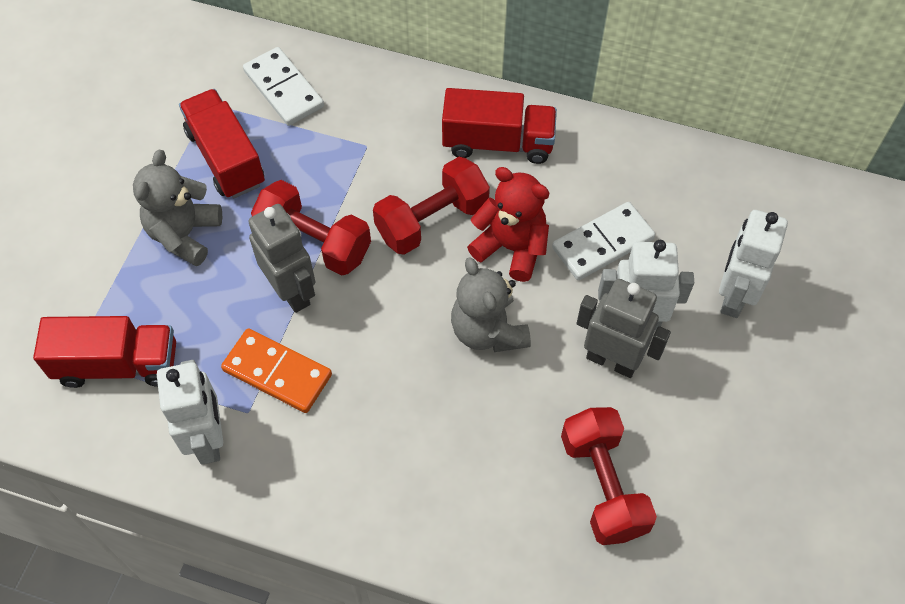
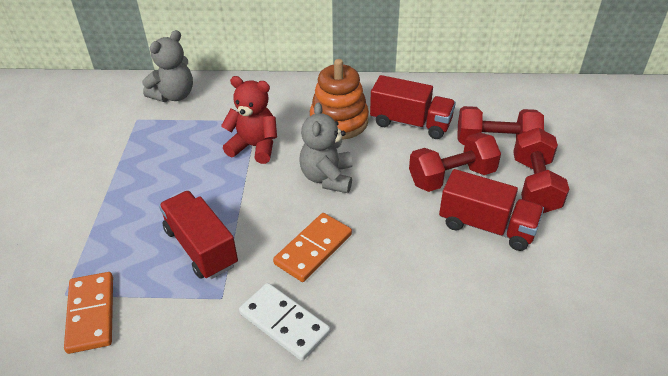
grey robot: [248,204,316,313] [577,279,671,378] = 2 -> none = 0
orange domino: [221,328,332,413] = 1 -> [64,272,113,354] [273,213,352,282] = 2
orange stacking toy: none = 0 -> [310,59,369,140] = 1
white domino: [243,47,324,126] [552,202,655,280] = 2 -> [239,283,330,361] = 1
white robot: [157,360,223,464] [598,240,694,330] [719,210,788,318] = 3 -> none = 0

